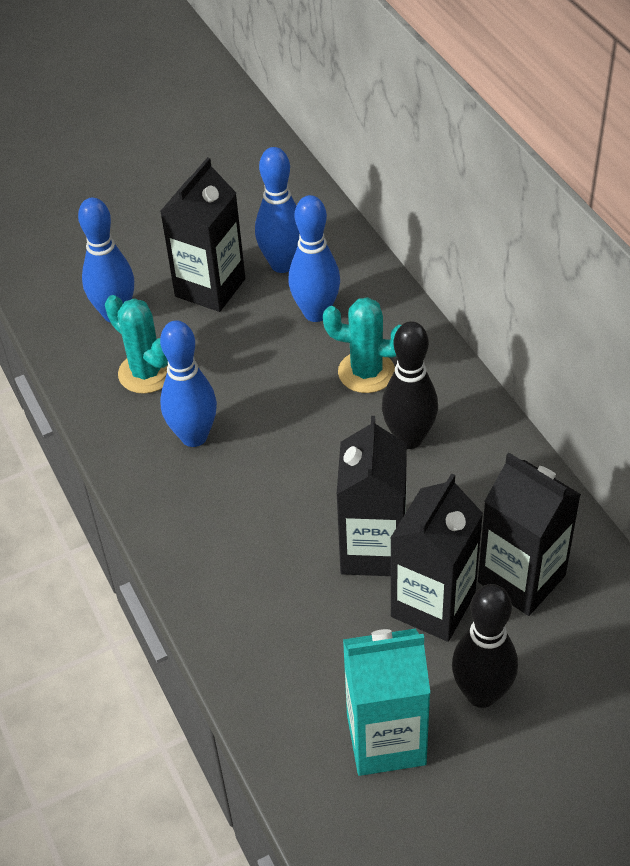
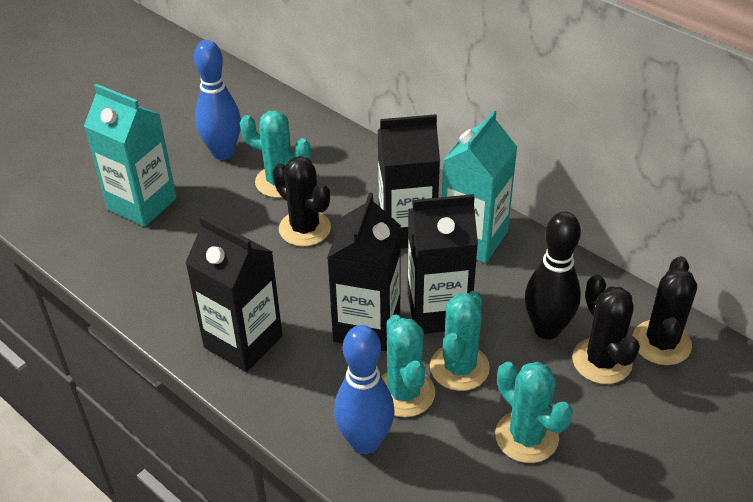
black bowling pin: [382,321,438,449] [452,584,518,708] = 2 -> [525,211,581,340] = 1
black cactus: none = 0 -> [273,156,331,246] [572,275,640,384] [632,256,697,365] = 3
blue bowling pin: [78,198,134,323] [160,321,217,447] [255,147,300,273] [288,195,340,322] = 4 -> [194,40,241,160] [334,325,395,454] = 2
turquoise cactus: [105,295,168,394] [323,297,401,393] = 2 -> [240,111,311,198] [381,315,435,417] [430,291,490,391] [495,362,573,463] = 4
turquoise carton: [343,628,430,776] = 1 -> [84,84,177,227] [442,110,517,263] = 2

